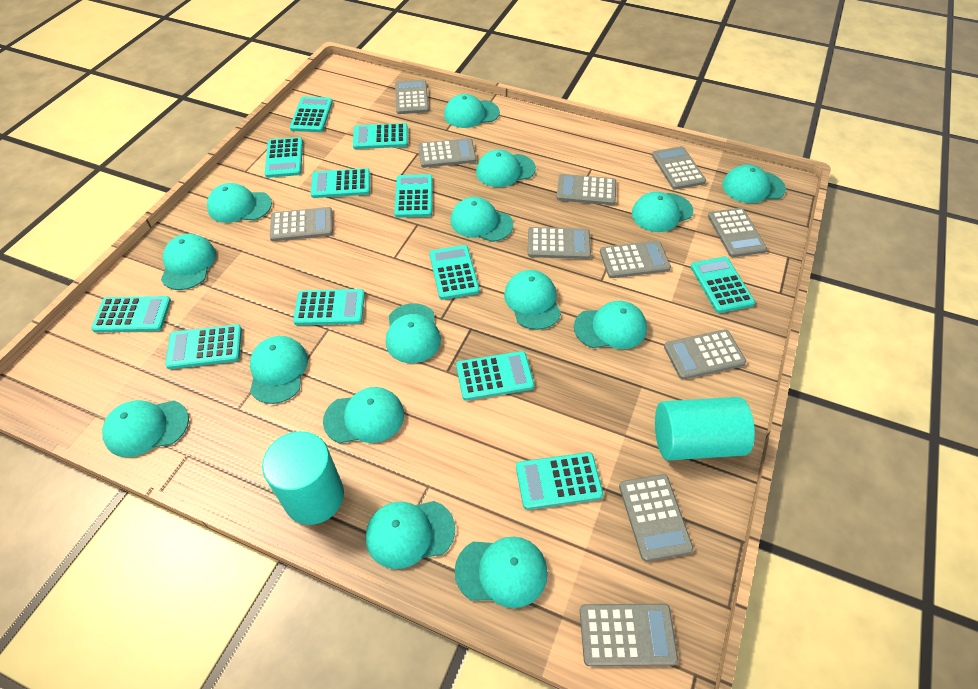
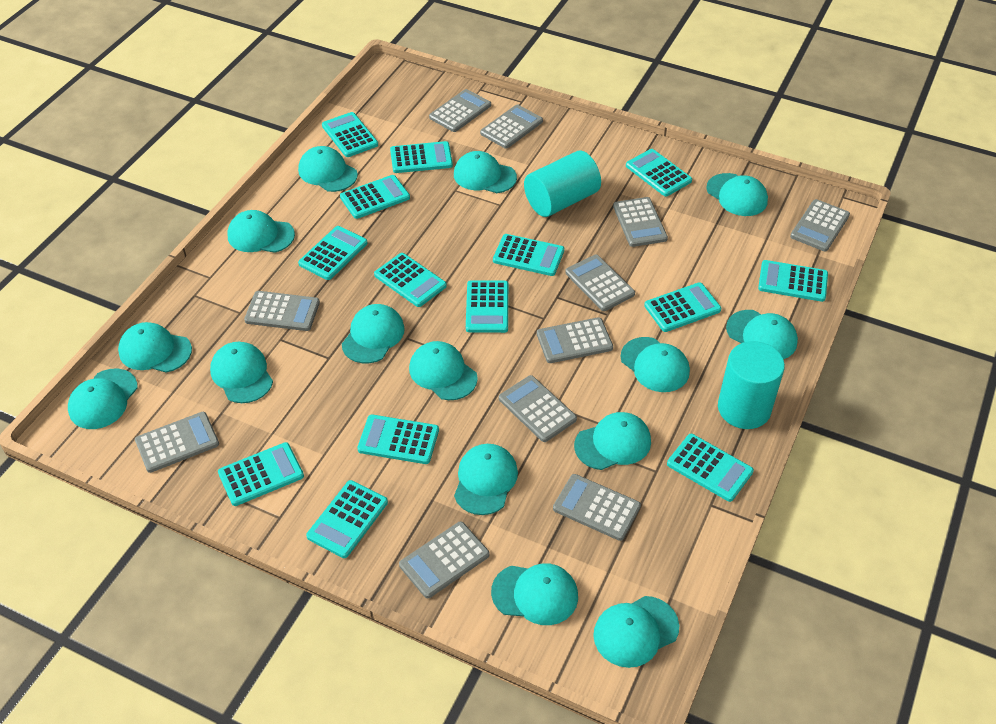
turquoise calculator: [91,296,171,333] [165,324,242,369] [264,137,303,178] [290,97,333,132] [293,289,365,325] [311,168,370,198] [353,123,408,149] [394,174,433,218] [429,245,480,300] [456,351,534,401] [516,452,603,510] [691,257,755,313] = 12 -> [218,442,304,506] [298,226,368,280] [306,480,388,558] [322,112,378,157] [340,175,410,219] [357,414,439,464] [374,253,447,307] [390,141,453,173] [466,280,508,333] [493,234,564,276] [626,149,692,196] [644,282,721,332] [667,434,754,502] [758,260,828,302] = 14

